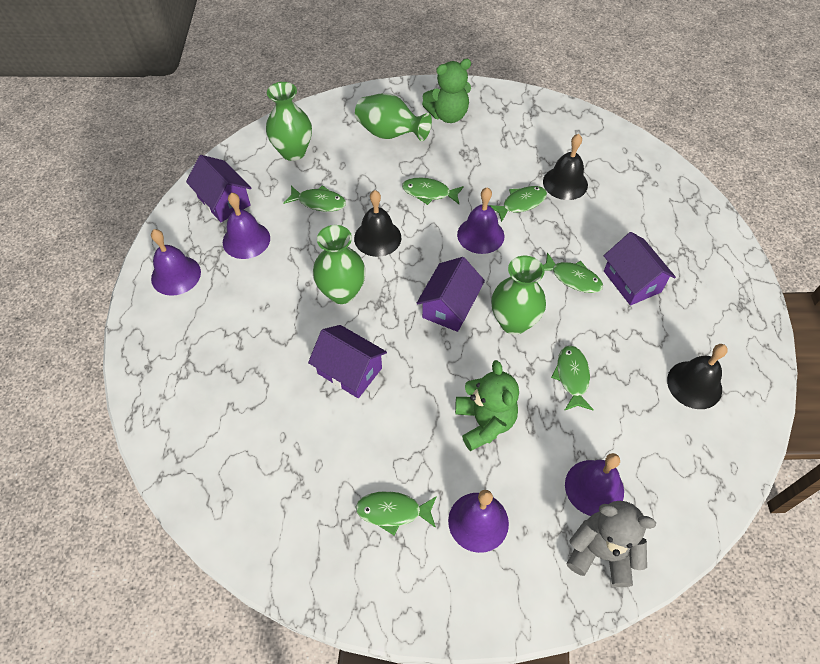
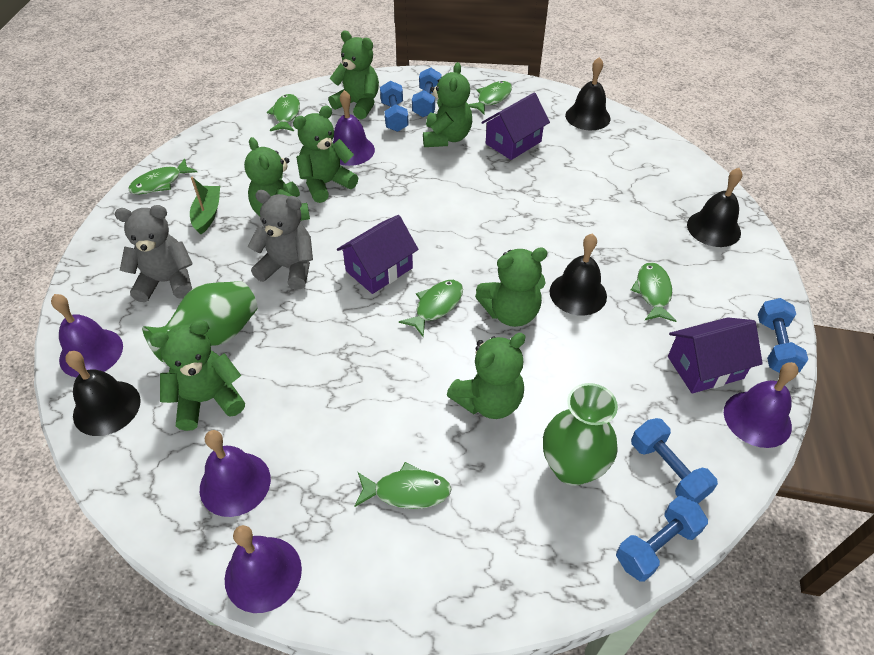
black bell: [354,190,401,257] [543,134,588,200] [667,344,728,409] = 3 -> [66,351,141,436] [550,234,607,316] [565,57,611,130] [687,168,742,247] = 4
blue dumbbell: none = 0 -> [380,81,409,132] [412,68,442,117] [616,496,708,582] [631,418,718,503] [758,298,808,373] = 5
green boat: none = 0 -> [190,177,220,234] = 1
green teddy bear: [422,59,471,123] [455,360,519,451] = 2 -> [149,320,245,431] [244,137,310,221] [293,106,358,203] [329,31,379,119] [423,62,472,147] [447,333,526,419] [475,248,548,327] = 7
green vase: [266,82,312,161] [313,225,366,304] [355,93,432,141] [491,256,546,335] = 4 -> [142,281,257,362] [543,383,618,486] = 2
grey teddy bear: [567,501,656,587] = 1 -> [115,205,193,302] [248,190,313,289] = 2
purple house: [186,155,252,222] [308,325,387,398] [416,257,485,332] [604,232,676,306] = 4 -> [337,215,418,294] [481,92,550,160] [668,317,763,394] = 3

